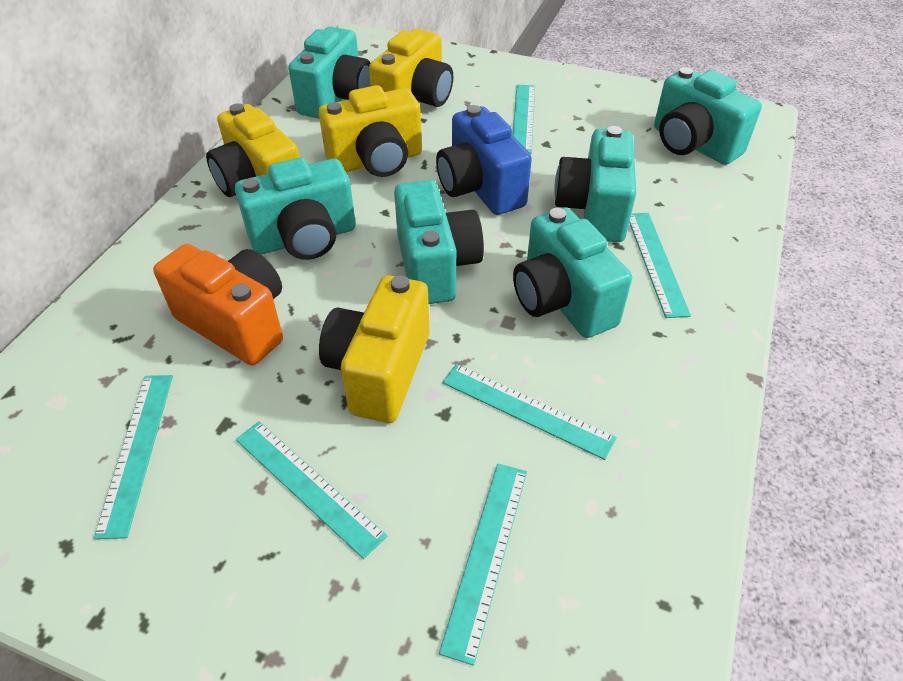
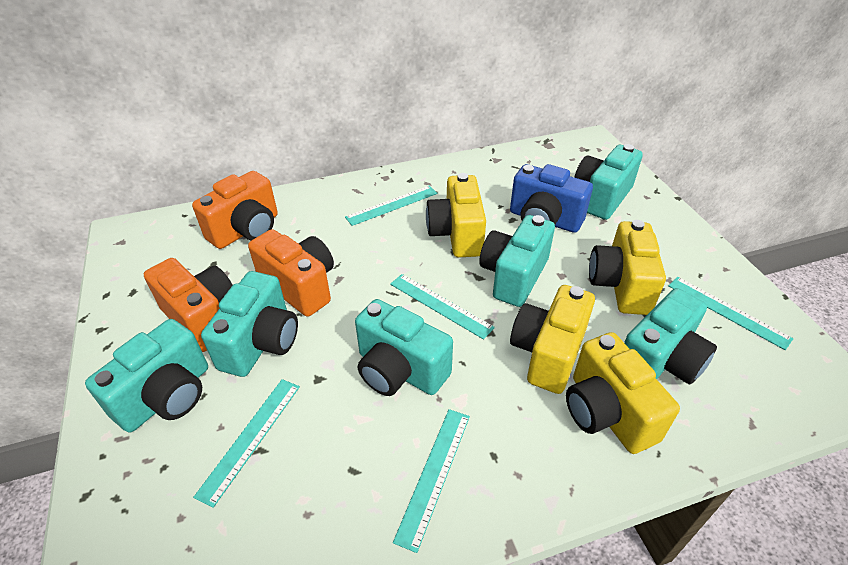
orange camera: [153,244,283,365] = 1 -> [144,258,233,352] [192,171,278,249] [248,229,334,317] = 3
turquoise ruler: [94,375,173,539] [236,421,387,559] [439,464,527,666] [442,364,617,460] [512,85,535,154] [629,213,691,318] = 6 -> [193,379,300,508] [345,186,438,226] [390,274,495,340] [393,409,470,553] [668,277,794,350] = 5

